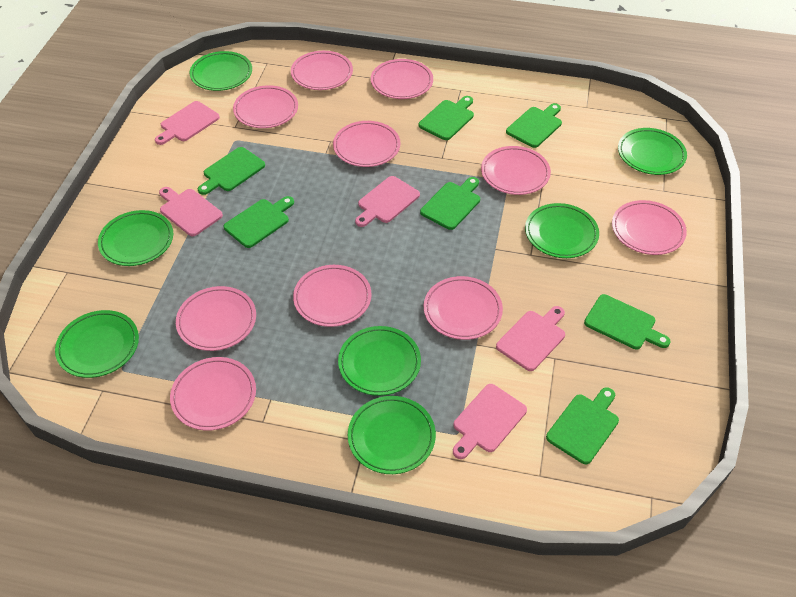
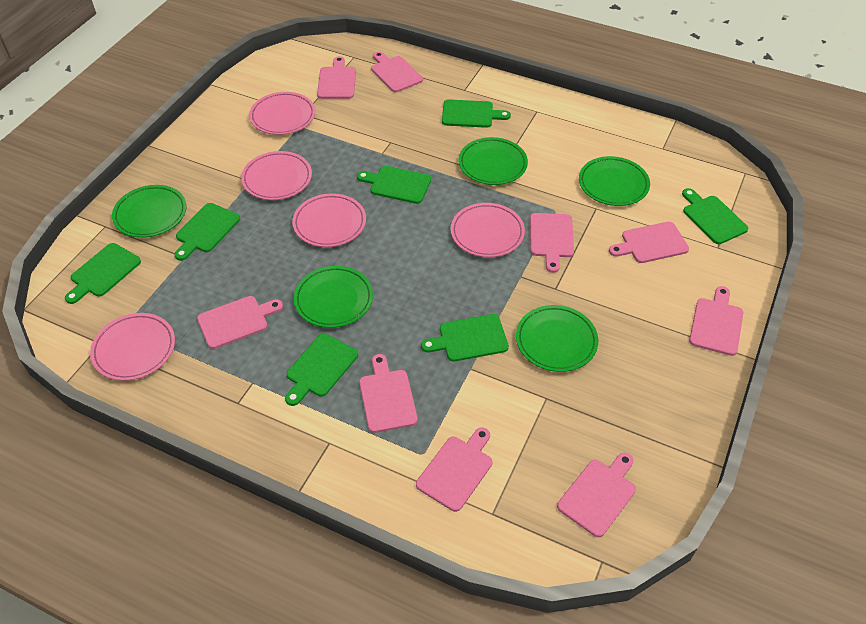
green plate: [55,310,139,378] [98,210,173,266] [190,51,252,91] [338,326,421,396] [348,396,436,474] [525,203,599,258] [618,128,687,175] = 7 -> [112,185,187,238] [294,266,373,328] [458,137,528,185] [516,305,598,372] [579,156,650,206] = 5
pink cutting board: [155,101,220,145] [159,187,223,236] [355,176,420,227] [453,384,527,459] [496,306,565,371] = 5 -> [197,296,283,349] [317,56,356,99] [359,354,418,433] [371,51,423,92] [416,427,492,512] [530,213,574,273] [557,453,636,537] [609,221,689,263] [689,286,743,356] = 9
pink plate: [170,357,256,431] [176,286,256,351] [233,85,298,128] [291,51,353,90] [293,265,372,327] [333,121,401,167] [371,59,433,99] [424,276,503,340] [481,146,551,195] [612,200,687,255] = 10 -> [90,313,175,381] [241,151,312,200] [249,92,315,135] [292,193,366,247] [451,203,525,257] = 5

